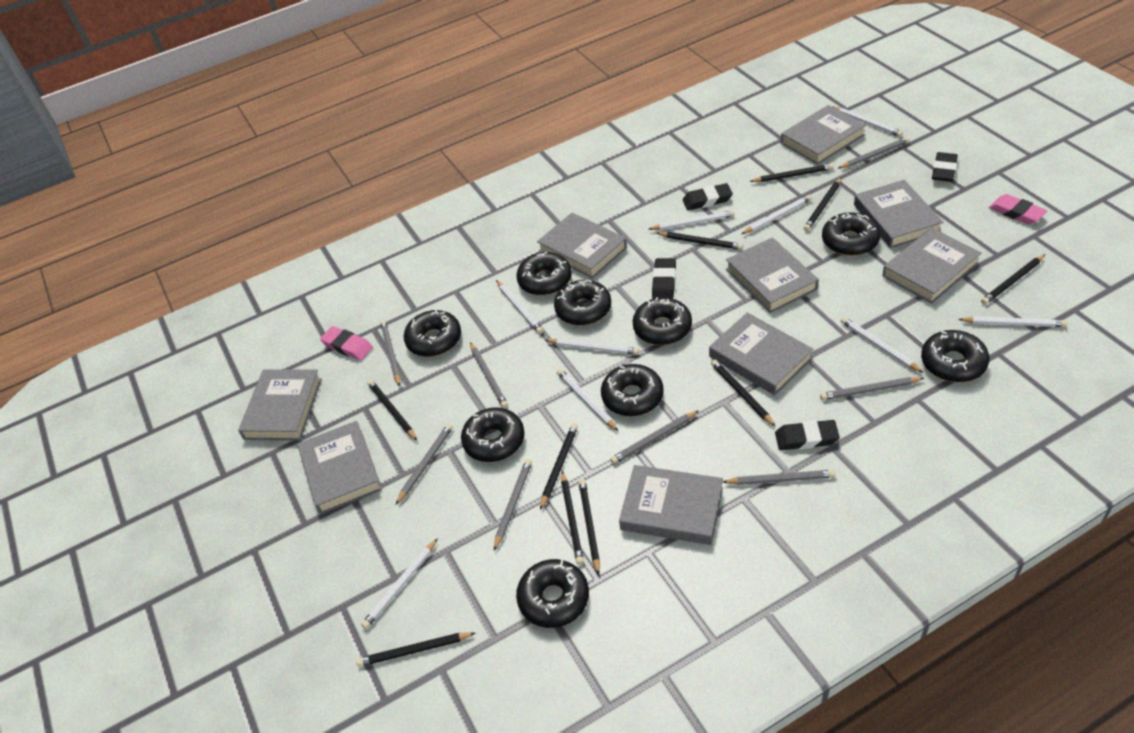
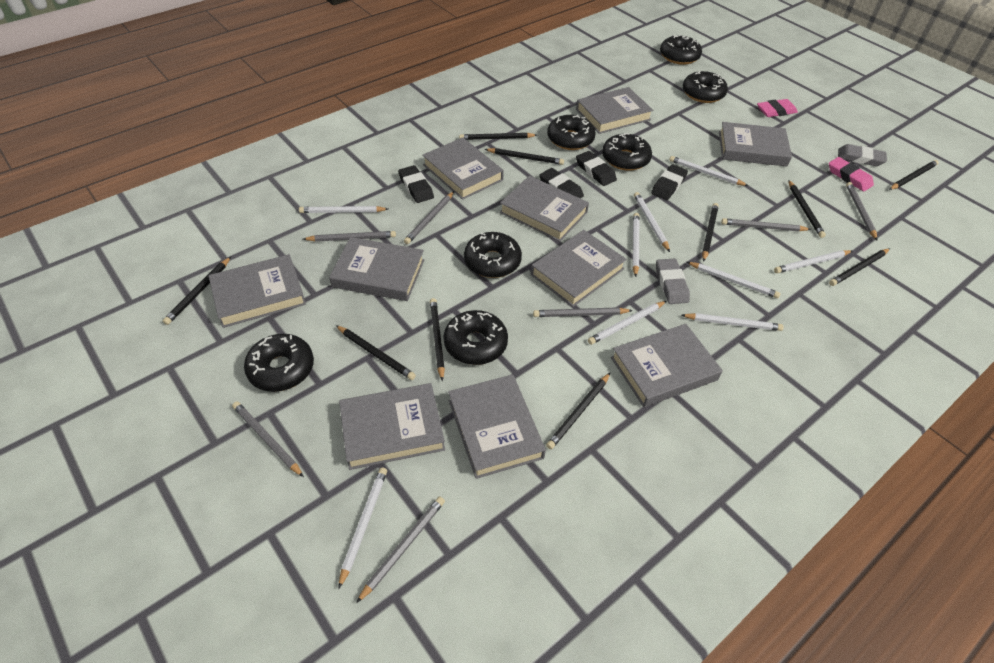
black donut: [404,309,461,357] [461,407,525,462] [516,252,572,295] [516,559,589,628] [554,280,611,325] [601,364,664,417] [633,297,692,345] [822,212,880,256] [921,330,989,382] = 9 -> [244,334,314,392] [444,310,508,365] [464,232,522,278] [547,114,596,150] [602,133,652,171] [660,35,702,65] [683,71,728,103] = 7
grey book: [238,369,322,440] [297,421,382,514] [537,213,627,279] [619,465,723,545] [709,312,814,395] [726,238,819,313] [781,105,866,165] [854,180,943,248] [883,228,982,304] = 9 -> [208,254,306,328] [329,237,424,301] [339,383,445,470] [422,137,504,200] [448,374,546,479] [500,176,589,242] [531,230,627,307] [576,87,653,134] [611,324,723,407] [719,122,792,167] = 10
grey eraser: none = 0 -> [656,259,690,304] [838,144,887,166] = 2
grey pencil: [380,320,400,387] [396,423,453,504] [470,342,508,408] [494,459,532,550] [610,410,699,464] [723,470,836,485] [820,377,924,400] [838,137,910,169] = 8 -> [232,401,304,477] [303,231,396,242] [356,497,445,603] [404,191,454,244] [533,307,633,317] [721,218,811,231] [846,182,877,240] = 7

